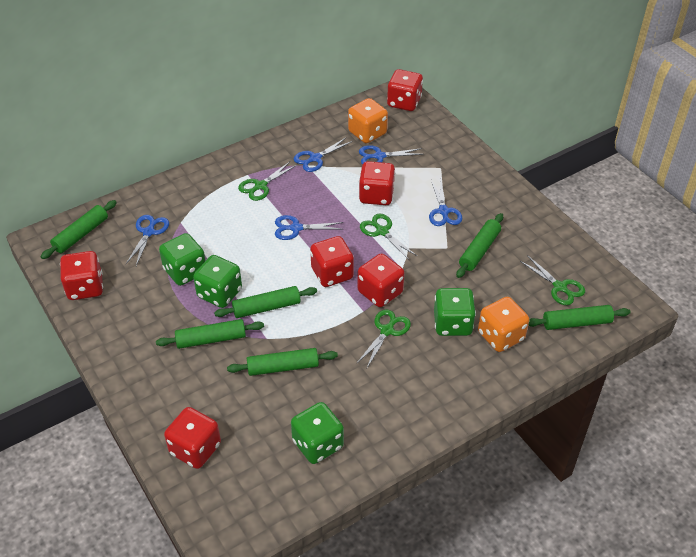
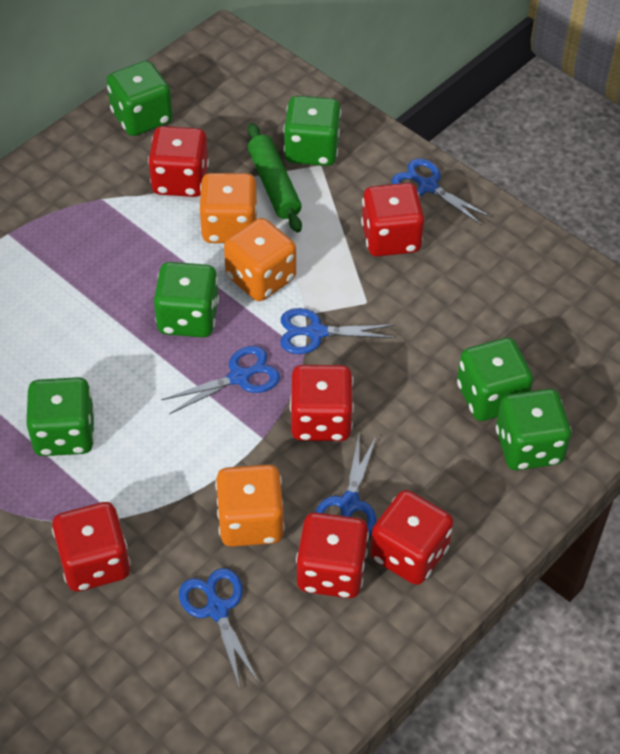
green dice: [159,233,205,286] [193,255,242,308] [291,402,344,464] [434,288,476,336] = 4 -> [26,377,95,456] [107,61,173,136] [154,262,219,337] [284,96,341,166] [457,338,533,421] [496,389,572,470] = 6
green rolling pin: [41,200,117,259] [156,319,264,349] [214,286,317,318] [227,348,338,376] [456,213,503,278] [528,305,631,330] = 6 -> [248,123,302,233] = 1
green scissors: [238,162,297,201] [356,309,411,368] [360,213,417,260] [520,255,585,305] = 4 -> none = 0
orange dice: [348,98,388,143] [478,297,529,352] = 2 -> [199,173,258,243] [215,464,285,547] [224,218,296,301] = 3

